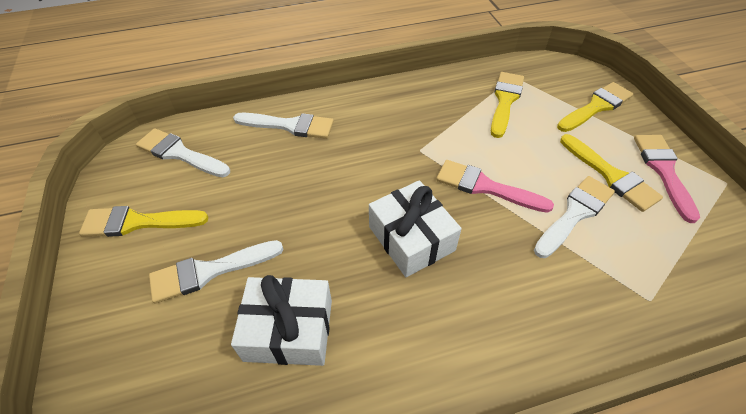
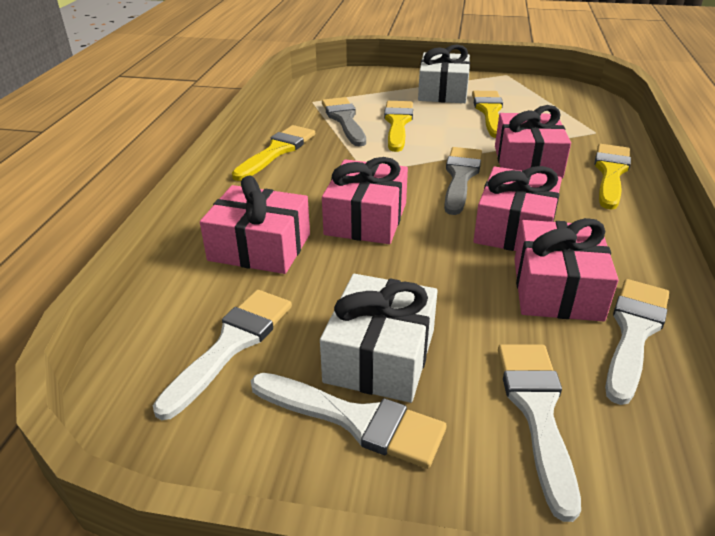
grey brush: none = 0 -> [322,97,366,146] [444,147,482,215] = 2
pink brush: [436,160,554,213] [634,135,700,223] = 2 -> none = 0
pink gift: none = 0 -> [200,176,310,274] [322,157,408,244] [473,166,562,251] [495,105,571,178] [514,218,619,321] = 5

